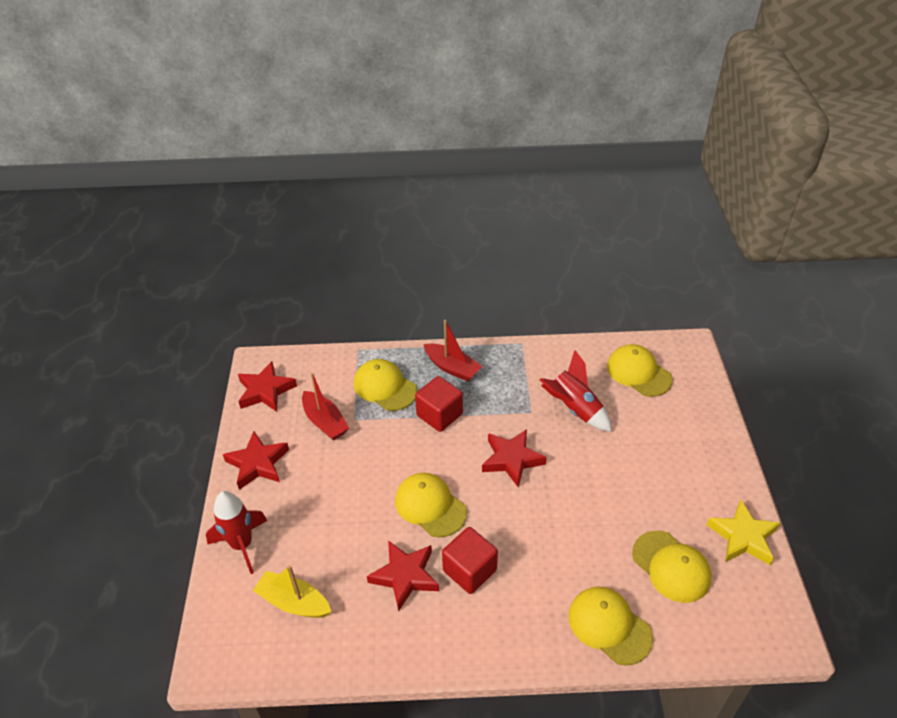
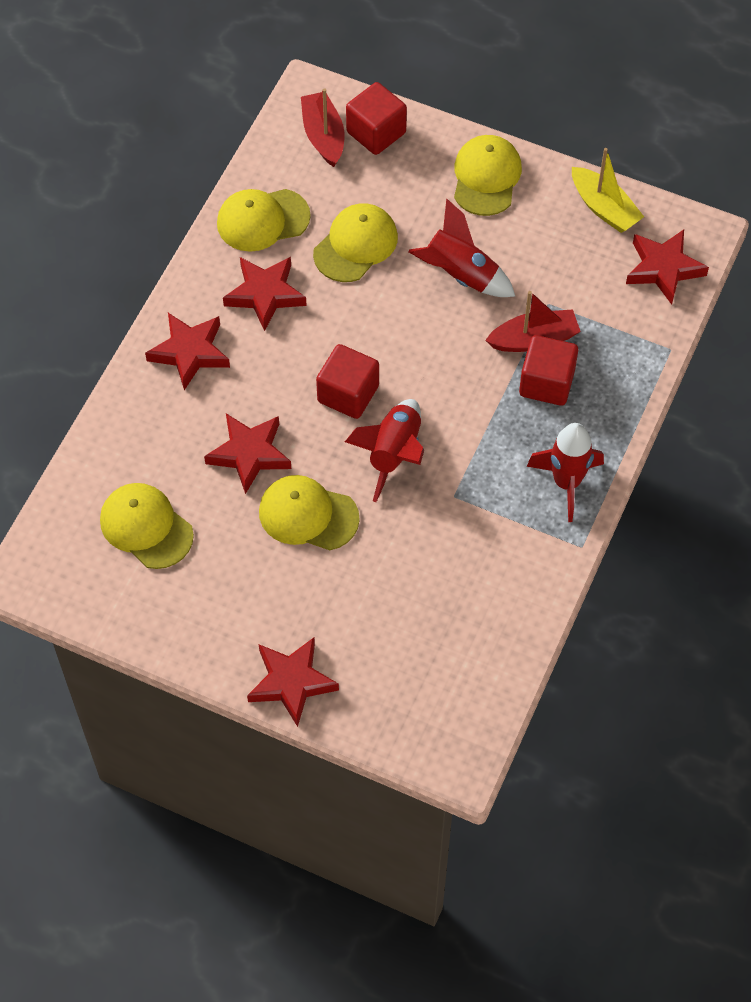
red cube: [415,376,463,432] [442,527,498,594] = 2 -> [316,344,379,419] [346,82,407,155] [519,335,578,406] = 3
red rocket: [206,491,268,574] [540,350,612,432] = 2 -> [345,399,424,502] [408,198,515,297] [527,423,604,522] = 3
red star: [223,431,289,490] [238,361,297,412] [367,540,439,611] [482,429,547,488] = 4 -> [145,313,230,390] [204,413,291,494] [223,257,307,331] [247,638,339,727] [626,230,709,305] = 5
yellow star: [706,500,780,565] = 1 -> none = 0

